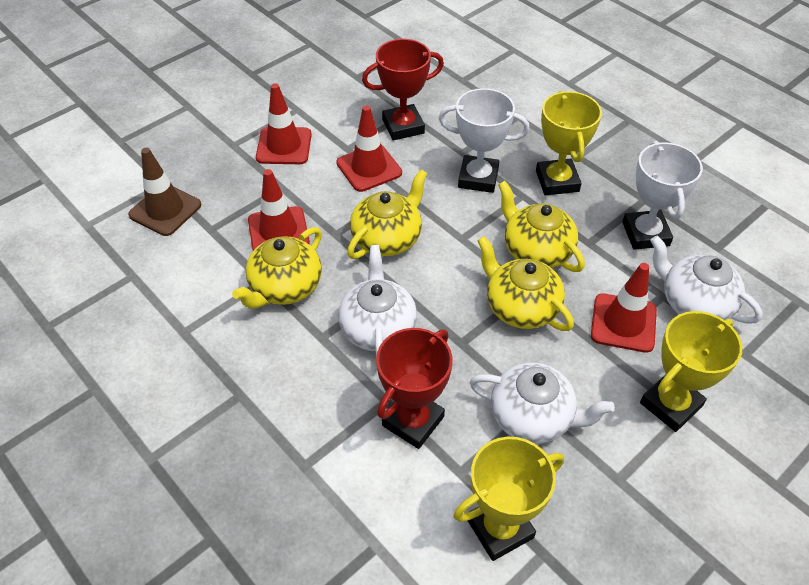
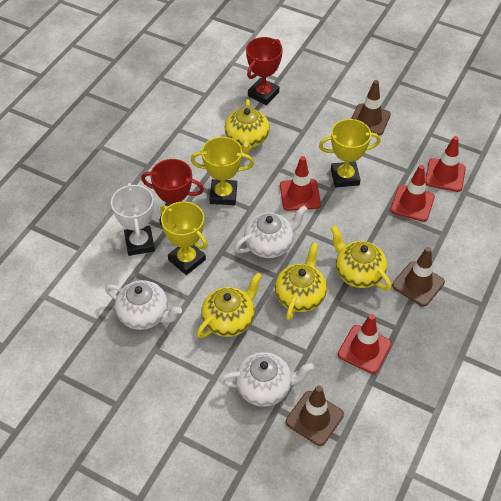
brown traffic cone: [128,148,201,236] = 1 -> [286,385,344,446] [351,80,391,135] [392,247,445,307] = 3
white trophy: [439,88,530,193] [622,141,703,250] = 2 -> [111,183,155,256] = 1

